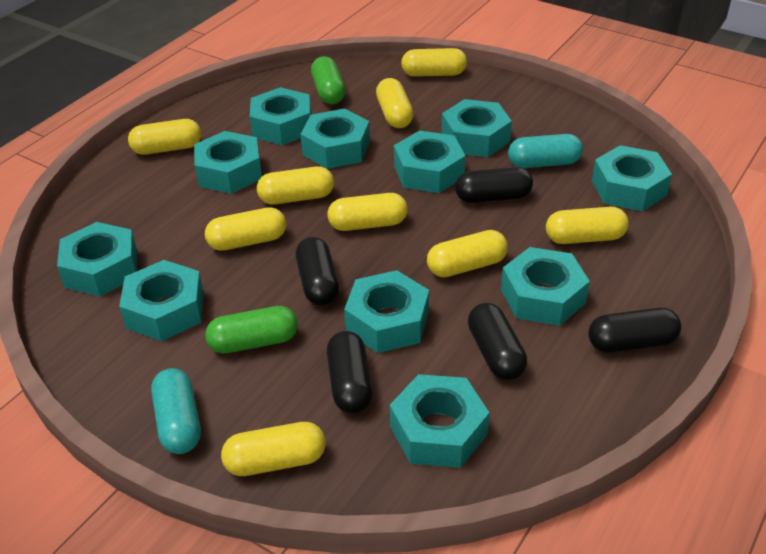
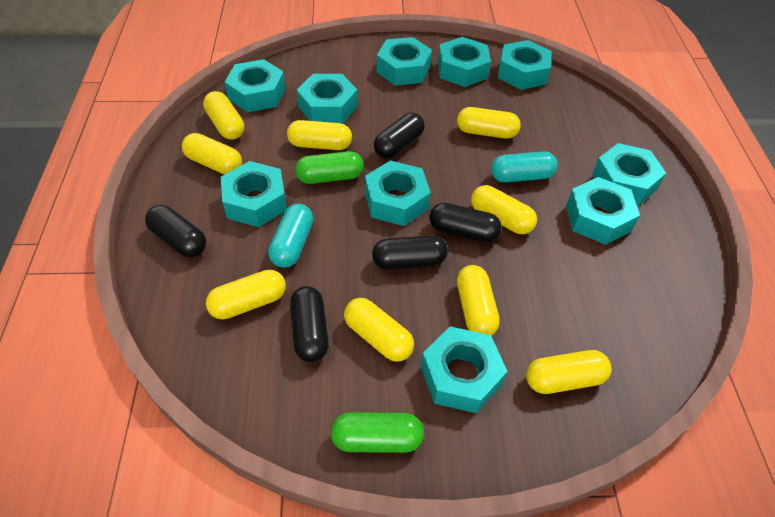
turquoise nut: [57,222,137,297] [119,260,204,341] [194,131,262,194] [250,87,311,145] [300,109,370,169] [344,270,429,353] [390,374,490,468] [394,131,465,193] [441,99,512,157] [501,247,590,326] [592,145,672,211] = 11 -> [221,161,287,227] [225,59,286,112] [297,74,358,124] [365,160,431,226] [377,37,432,86] [421,326,507,413] [438,37,491,87] [498,40,552,90] [566,177,640,245] [592,143,666,205] = 10

